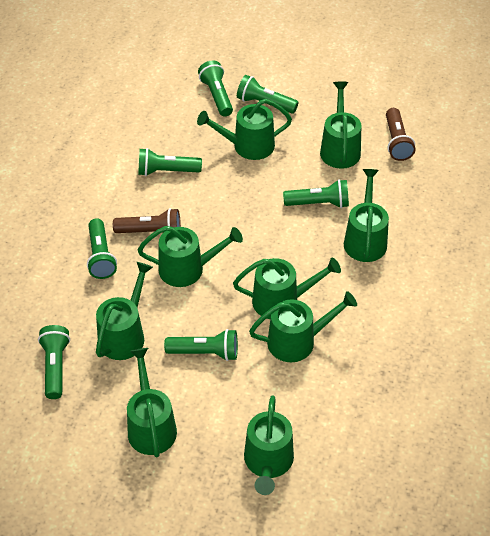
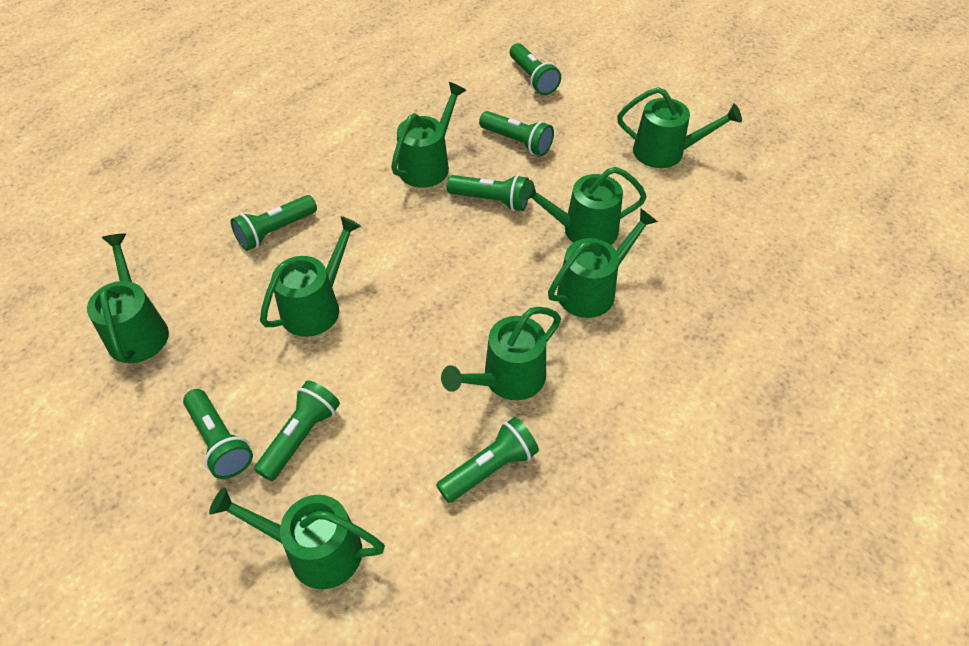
brown flashlight: [113,208,181,233] [386,108,416,161] = 2 -> none = 0
green watering can: [96,262,153,360] [127,348,177,457] [138,226,243,287] [197,99,292,160] [233,258,341,319] [244,395,294,495] [249,291,357,362] [320,81,362,169] [344,169,389,262] = 9 -> [87,233,169,363] [209,487,385,589] [260,216,361,337] [391,82,467,188] [441,307,561,400] [519,167,647,245] [548,208,658,318] [617,87,742,168] = 8

